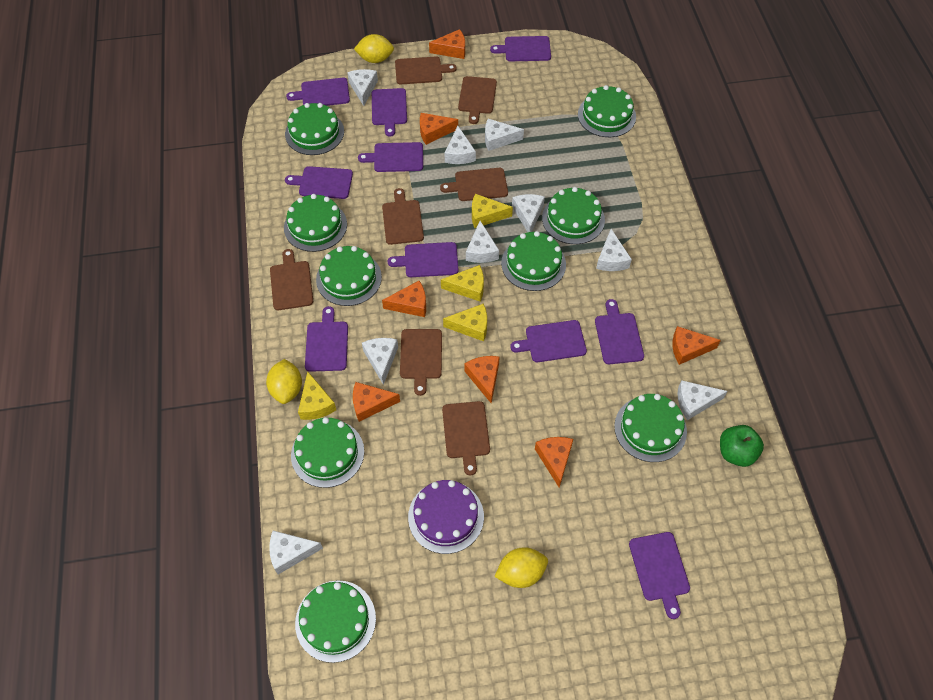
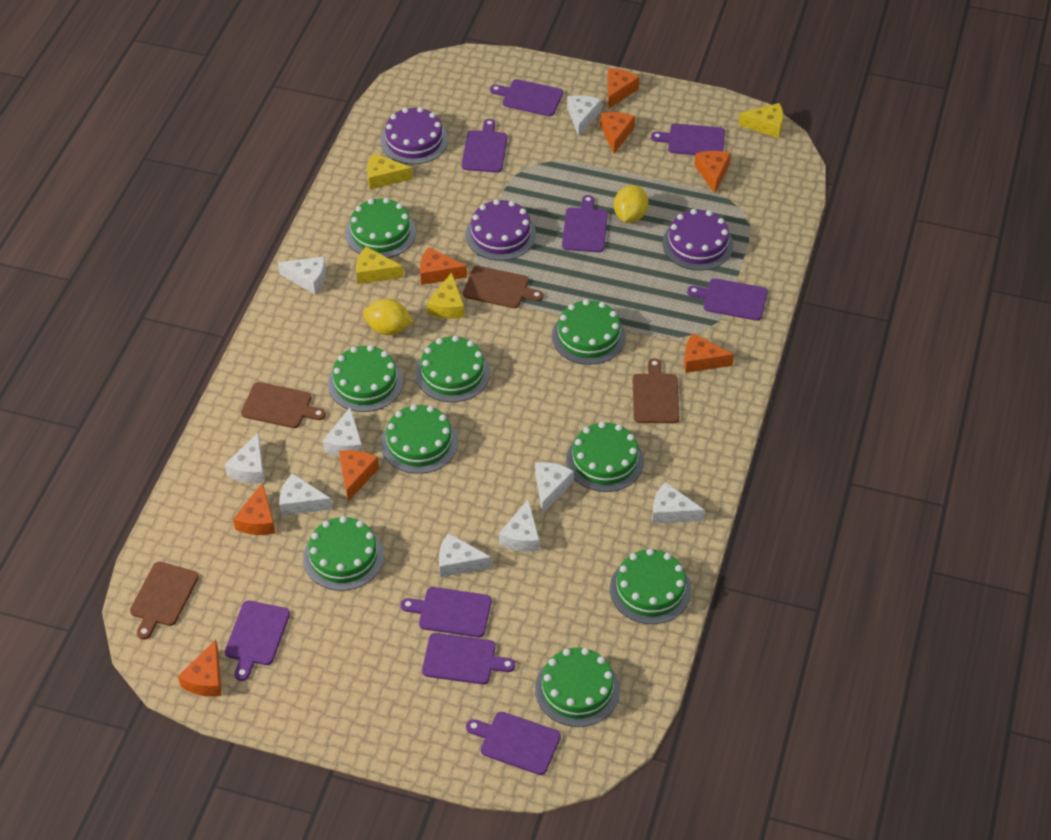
brown cutting board: [270,249,313,310] [382,188,424,245] [395,57,457,84] [400,329,442,396] [440,168,508,201] [442,401,490,475] [458,76,497,124] = 7 -> [130,562,199,640] [241,382,326,428] [463,266,543,308] [633,358,679,423] = 4
green apple: [720,425,764,467] = 1 -> none = 0
orange cheese: [353,382,400,422] [382,281,426,317] [420,113,458,145] [429,29,465,59] [464,356,500,403] [535,437,573,488] [672,326,721,365] = 7 -> [178,639,222,697] [233,483,275,535] [339,450,379,501] [420,247,467,285] [600,112,635,154] [608,68,640,108] [684,333,734,373] [695,151,731,193] = 8
purple cake: [408,480,484,554] = 1 -> [381,107,448,164] [466,199,536,261] [663,209,733,270] = 3
purple cutting board: [285,166,353,199] [286,78,350,106] [305,306,348,372] [358,142,423,172] [372,88,407,137] [388,242,459,277] [490,36,551,61] [510,320,587,362] [595,299,644,364] [629,532,690,619] = 10 -> [225,601,290,681] [401,587,492,637] [422,633,515,684] [462,119,507,173] [466,712,561,775] [490,79,563,116] [562,195,608,252] [651,124,725,155] [687,278,768,321] = 9
yellow lemon: [266,359,302,404] [354,34,394,63] [494,547,548,588] = 3 -> [363,299,414,335] [614,185,648,223] = 2

